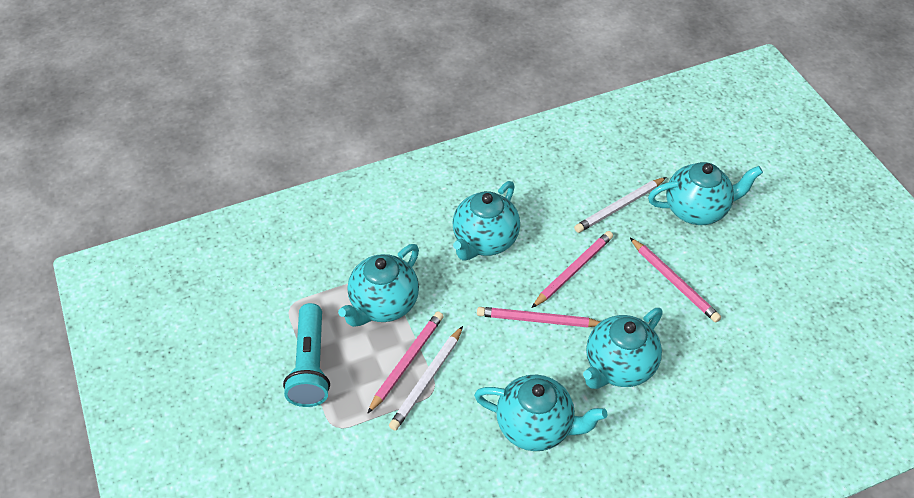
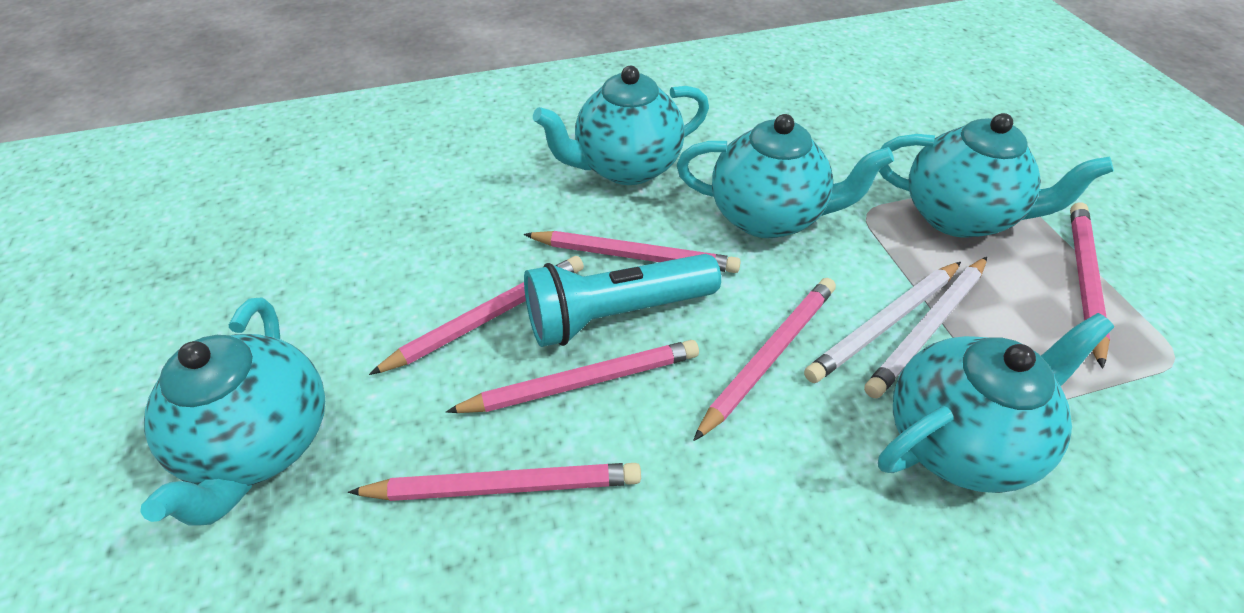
pink pencil: [367,311,444,414] [477,307,600,327] [532,231,613,308] [630,238,721,322] = 4 -> [348,463,641,501] [369,256,584,375] [446,340,699,413] [523,231,741,273] [693,278,836,441] [1070,203,1110,369] = 6

